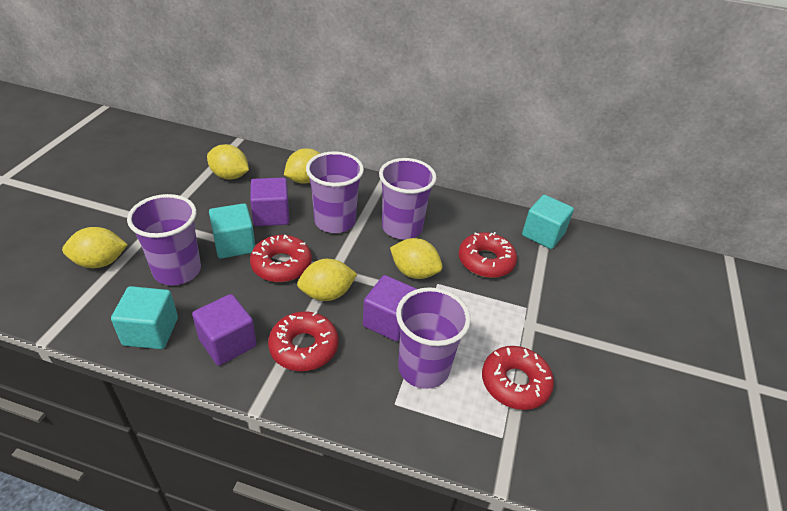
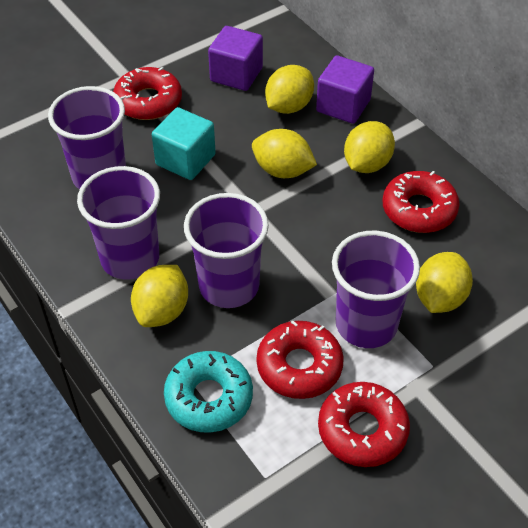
purple cube: [192,294,257,366] [250,178,289,226] [363,275,417,342] = 3 -> [208,26,263,91] [316,55,374,124] = 2
turquoise cube: [111,286,178,349] [209,203,255,259] [522,195,574,249] = 3 -> [152,107,216,180] = 1
turquoise donut: none = 0 -> [164,351,253,433] = 1

